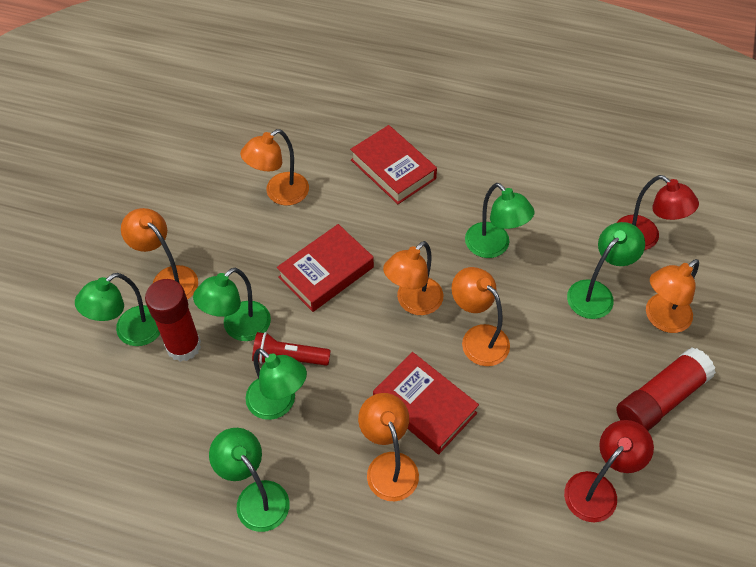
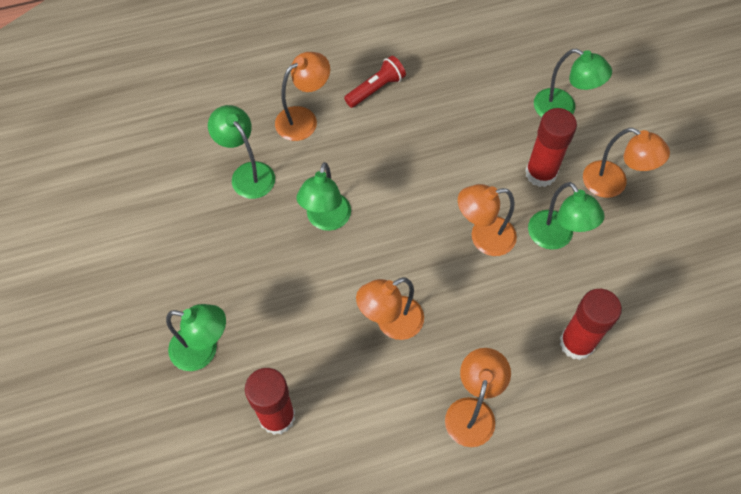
green lamp: [75,273,160,346] [193,268,271,341] [209,428,290,532] [245,348,307,420] [465,183,535,258] [567,222,645,319] = 6 -> [166,304,226,371] [208,105,275,199] [296,162,351,231] [528,182,605,250] [534,49,612,117] = 5
orange lamp: [121,208,198,300] [240,129,309,205] [358,393,419,501] [383,241,443,315] [451,267,510,366] [646,259,699,333] = 6 -> [275,52,330,141] [356,277,424,340] [445,348,511,447] [458,184,517,256] [583,128,670,198] = 5
red book: [277,224,374,312] [350,125,437,204] [373,352,479,454] = 3 -> none = 0
red glue stick: [145,279,201,362] [616,348,716,431] = 2 -> [245,368,295,435] [525,108,577,187] [560,289,622,360] = 3
red lamp: [564,420,654,523] [617,175,699,250] = 2 -> none = 0

